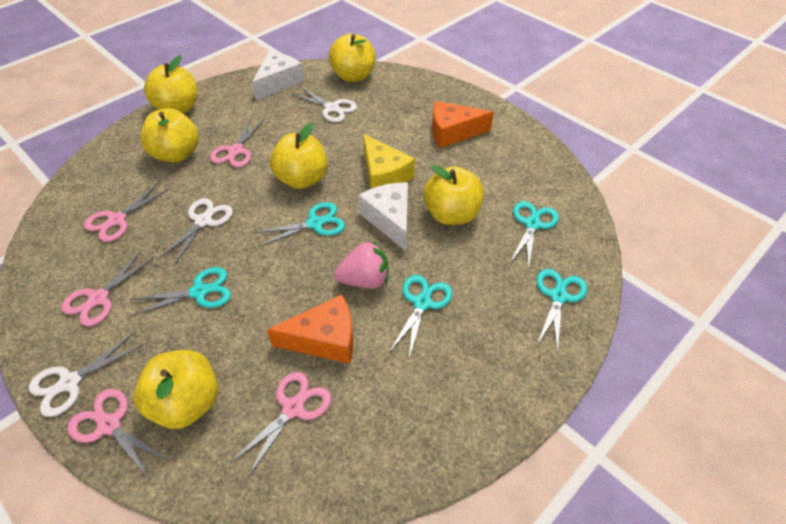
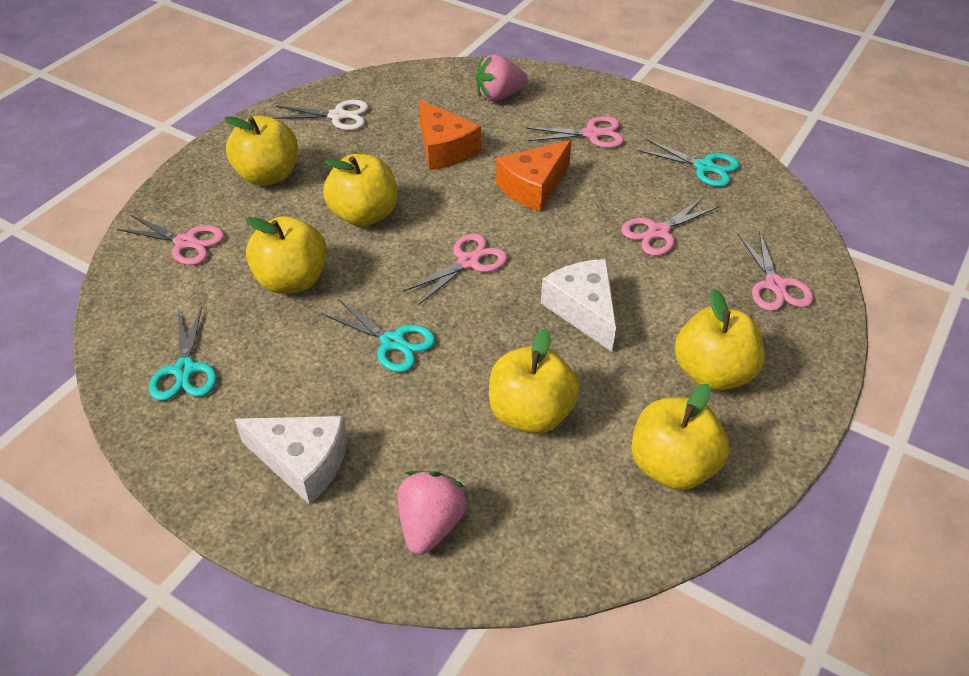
pink strawberry: [334,241,388,289] = 1 -> [398,471,467,555] [476,54,528,101] = 2
turquoise scissors: [130,267,231,316] [254,202,345,247] [389,275,453,359] [510,201,559,269] [537,269,587,353] = 5 -> [149,306,217,401] [322,299,436,372] [638,139,740,187] = 3
white scissors: [28,333,143,417] [158,198,233,265] [291,86,357,122] = 3 -> [274,100,369,130] = 1
yellow cheese: [363,134,415,189] = 1 -> none = 0

